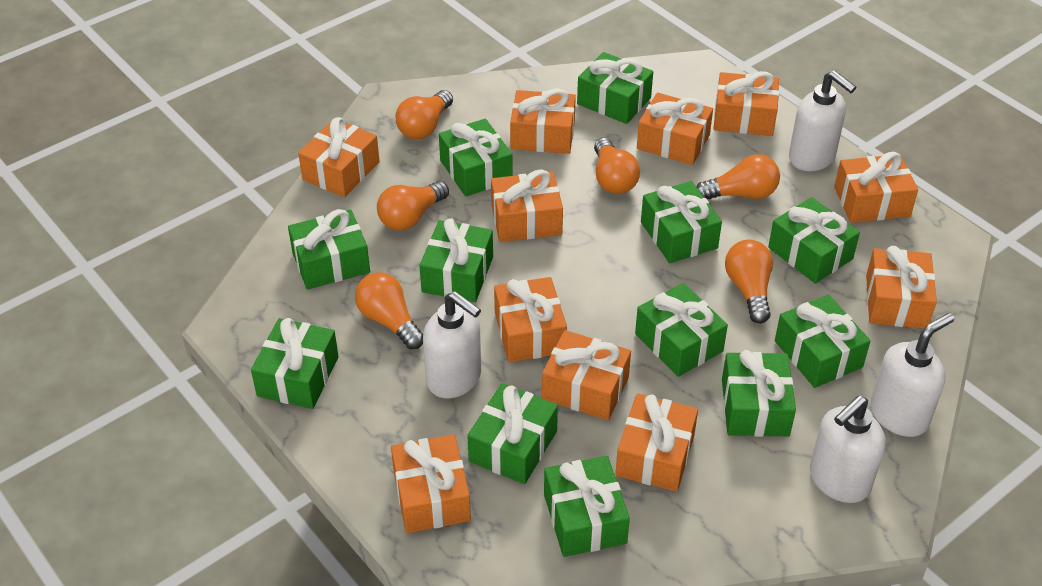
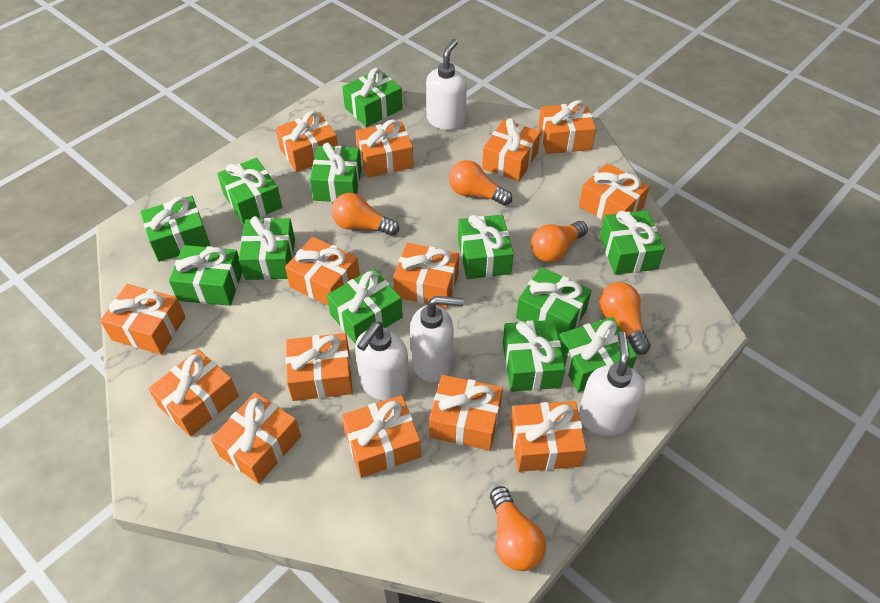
orange gift: [298,117,380,197] [391,434,471,533] [491,169,563,242] [494,277,567,362] [510,89,576,154] [542,330,631,420] [615,393,698,492] [637,93,713,165] [714,71,779,136] [834,152,918,223] [866,246,937,329] = 11 -> [100,284,186,354] [148,349,239,437] [211,392,301,484] [276,111,338,172] [285,237,360,306] [285,333,353,401] [342,395,421,478] [355,119,414,178] [393,243,459,308] [429,375,503,451] [482,118,541,181] [510,401,587,472] [538,100,596,154] [579,163,650,220] = 14
orange light bulb: [355,272,423,349] [377,181,449,230] [396,90,453,139] [594,138,640,194] [696,154,780,199] [725,240,773,324] = 6 -> [332,193,399,236] [449,160,512,206] [490,486,546,571] [531,221,588,262] [599,282,651,354] = 5

